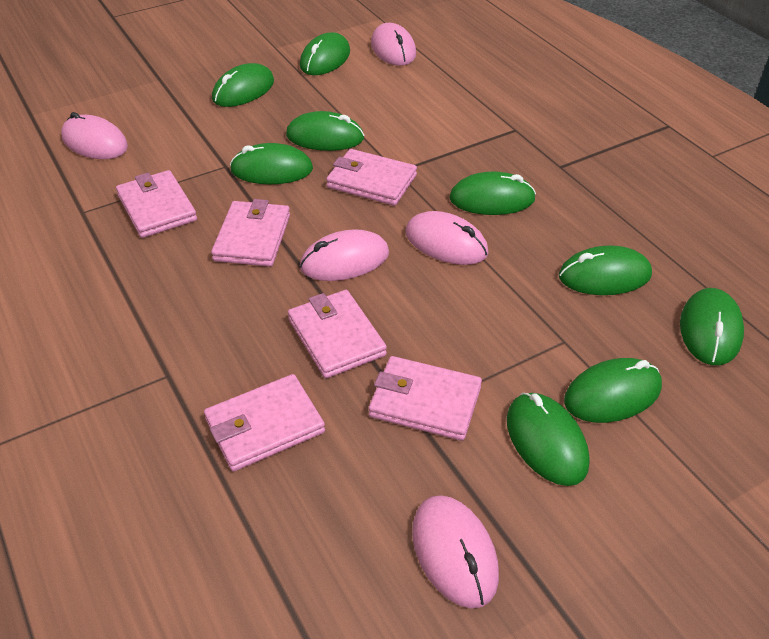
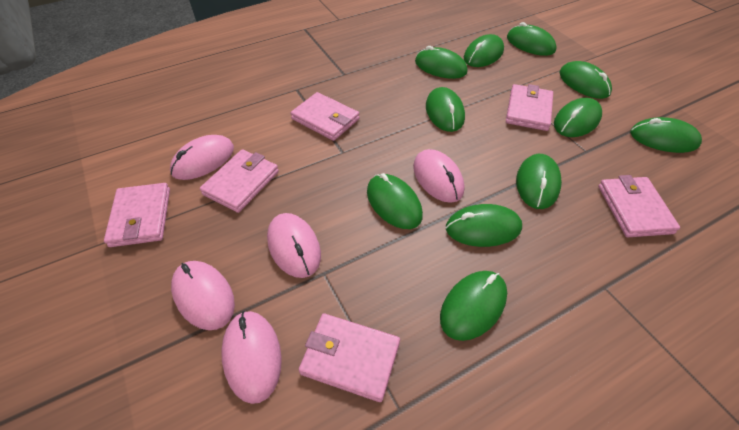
green mouse: [212,63,274,107] [230,143,313,184] [286,111,364,151] [300,32,350,75] [449,172,536,215] [507,393,589,486] [559,245,652,295] [564,358,662,423] [680,288,744,365] = 9 -> [367,173,423,229] [415,46,467,79] [426,87,465,132] [440,271,507,341] [446,204,522,247] [464,34,504,67] [507,22,557,56] [516,154,562,209] [554,98,602,137] [559,61,612,99] [630,117,702,153] = 11

